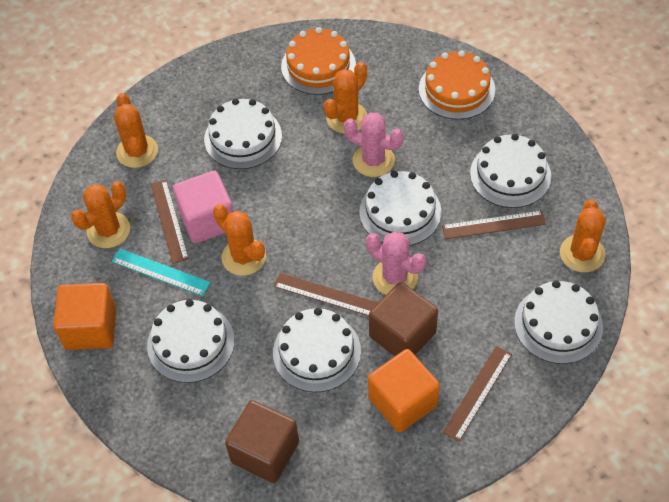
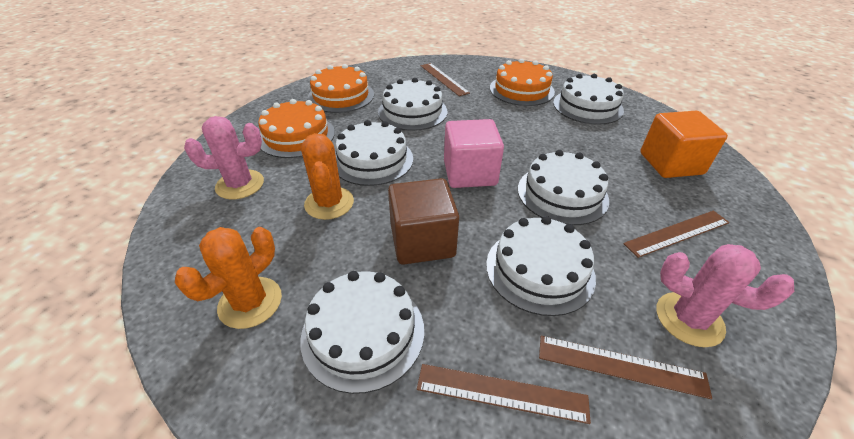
brown cube: [225,400,299,483] [369,282,438,356] = 2 -> [388,178,459,265] = 1
orange cactus: [71,181,130,248] [114,93,158,168] [213,204,266,276] [324,62,367,134] [560,199,606,272] = 5 -> [175,227,282,329] [301,133,354,220] = 2
orange cake: [281,27,356,95] [419,50,495,120] = 2 -> [258,99,335,158] [308,64,374,113] [490,59,555,106] = 3
orange cube: [53,283,116,350] [368,349,440,433] = 2 -> [640,111,728,178] = 1
turquoise ruler: [111,249,210,296] = 1 -> none = 0

